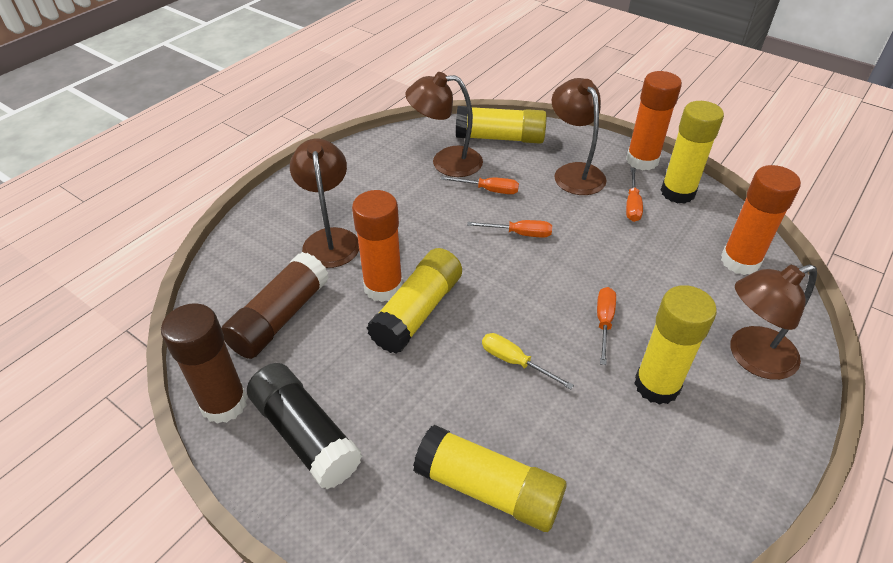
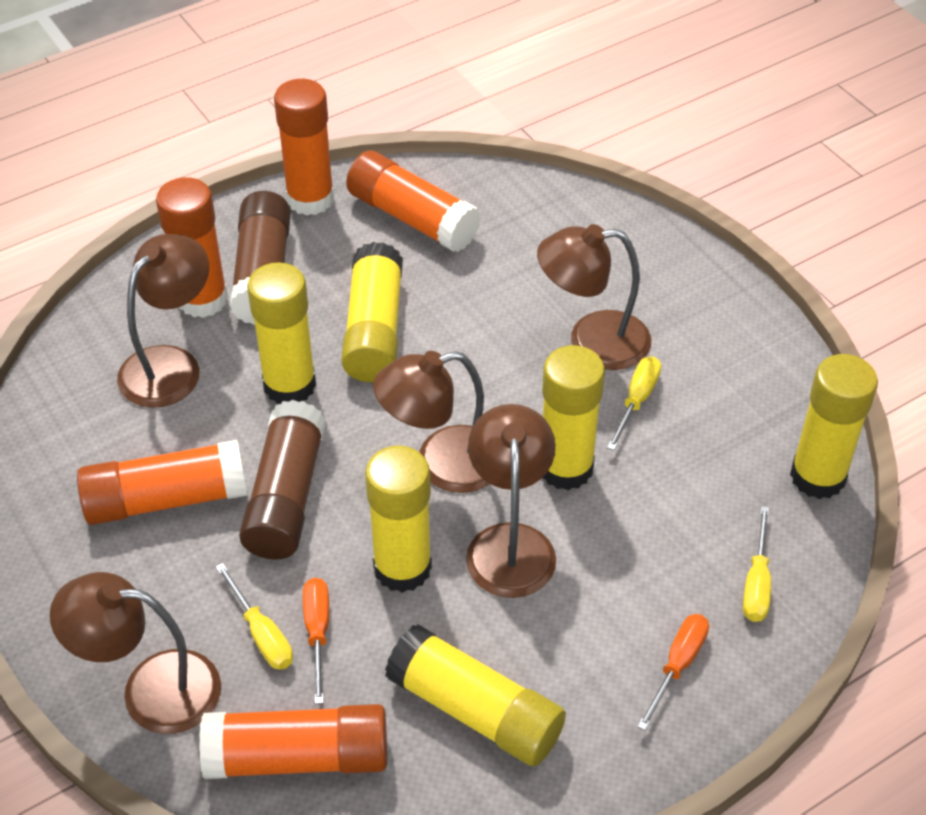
black glue stick: [247,363,362,489] = 1 -> none = 0
brown lamp: [290,139,359,268] [405,72,483,177] [552,78,607,195] [730,264,817,380] = 4 -> [50,572,221,734] [117,234,209,408] [373,351,490,493] [466,404,556,598] [537,224,651,370] = 5
orange glue stick: [352,190,403,302] [626,71,682,170] [721,165,801,275] = 3 -> [77,440,247,525] [156,177,228,318] [199,704,387,779] [274,79,334,216] [346,151,481,252] = 5
orange screwdriver: [441,176,519,194] [467,220,552,237] [597,287,616,365] [626,168,643,222] = 4 -> [303,578,329,704] [637,614,709,730] = 2
yellow glue stick: [367,248,462,354] [413,425,567,532] [456,106,547,144] [634,285,717,405] [661,101,724,204] = 5 -> [247,262,316,404] [341,242,403,382] [365,446,432,593] [385,624,566,766] [542,345,605,490] [790,354,878,499] = 6
yellow screwdriver: [482,333,574,389] = 1 -> [216,563,293,670] [607,356,661,450] [743,506,771,622] = 3

